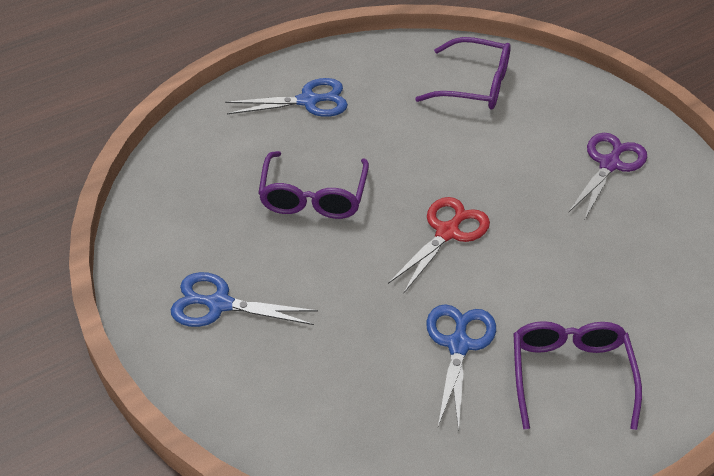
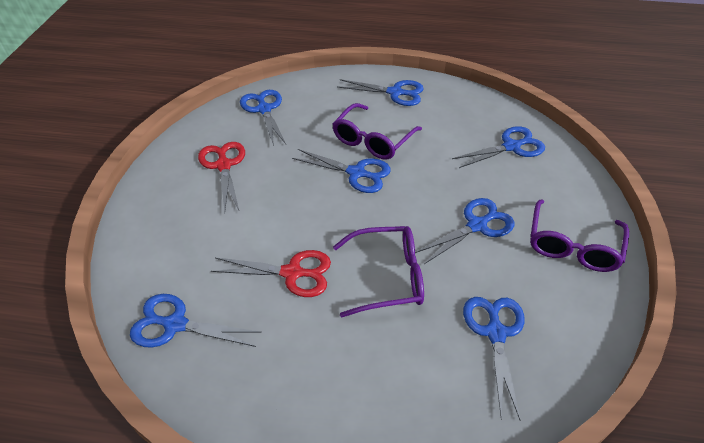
blue scissors: [171,272,318,327] [225,78,348,117] [426,304,496,431] = 3 -> [130,294,262,347] [240,90,286,146] [292,149,391,193] [337,79,424,106] [415,198,514,264] [452,126,545,168] [463,297,525,421] = 7
purple scissors: [568,133,647,221] = 1 -> none = 0
red scissors: [388,197,490,293] = 1 -> [198,142,245,211] [211,250,331,297] = 2

